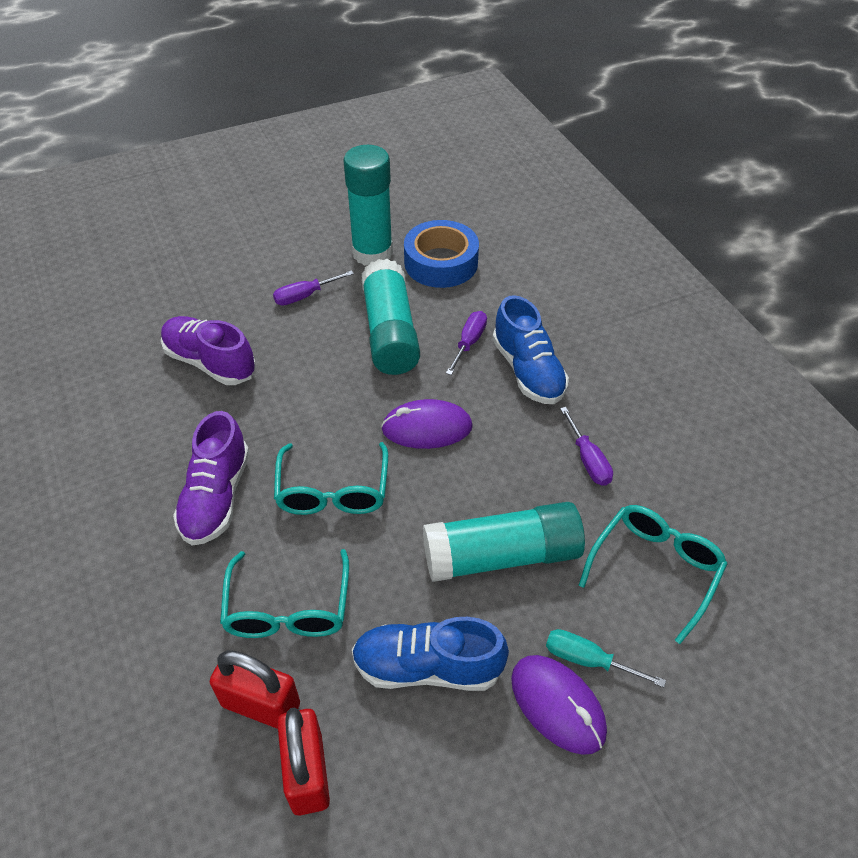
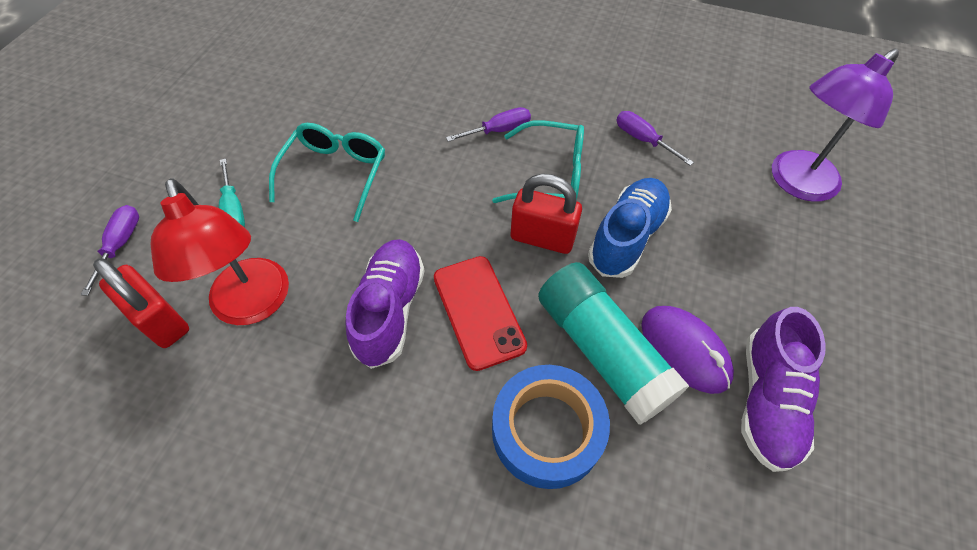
blue shoe: [352,617,509,691] [493,295,569,404] = 2 -> [588,178,672,278] = 1
purple lamp: none = 0 -> [772,48,899,202] = 1
purple mouse: [381,399,473,449] [511,655,607,755] = 2 -> [641,306,734,394] = 1
red lamp: none = 0 -> [151,179,289,325] = 1
red phone: none = 0 -> [434,256,527,371] = 1
turquoise glasses: [220,549,349,638] [274,442,388,515] [579,505,727,644] = 3 -> [269,123,385,222] [492,120,584,203] = 2
turquoise glue stick: [343,145,393,266] [361,259,420,375] [423,502,585,582] = 3 -> [538,262,689,425] = 1

